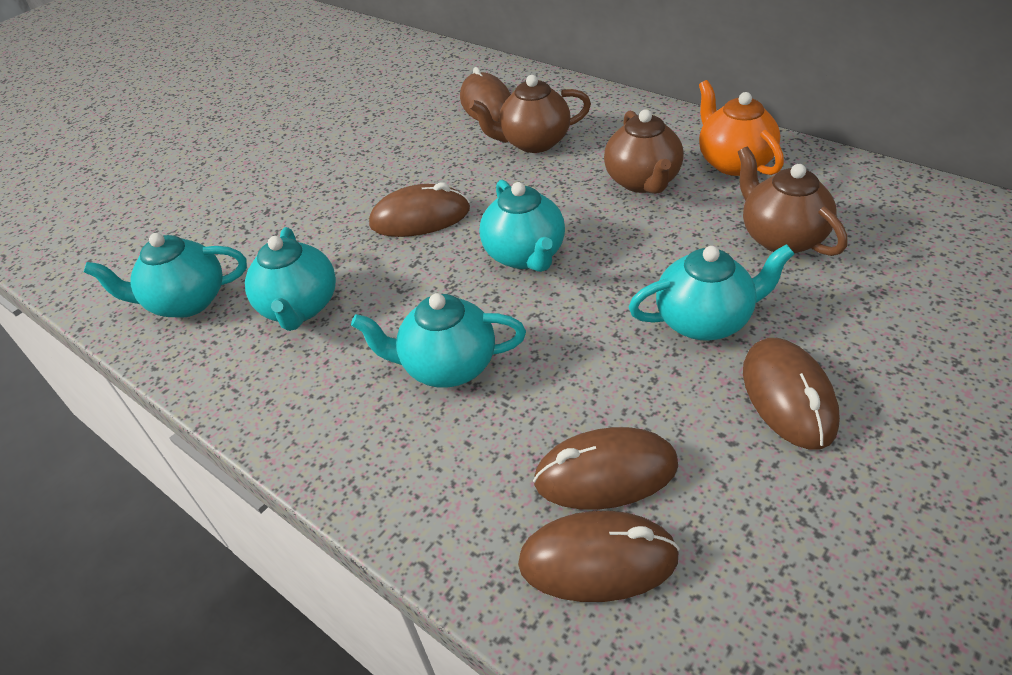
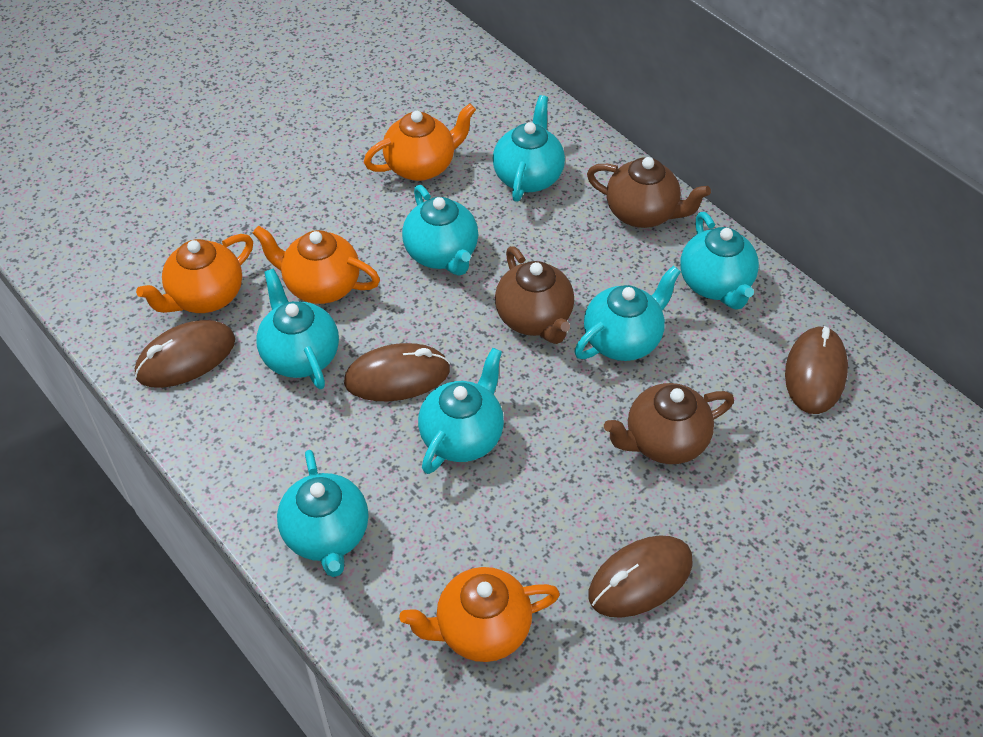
brown mouse: [369,182,470,237] [460,67,511,122] [518,511,680,602] [533,427,678,510] [743,338,840,449] = 5 -> [135,320,235,388] [344,343,450,401] [589,535,693,618] [785,326,848,414] = 4
orange teapot: [699,80,784,176] = 1 -> [136,234,253,313] [253,226,380,304] [364,103,476,181] [399,567,560,662] = 4
turquoise teapot: [84,233,247,318] [245,227,336,331] [351,293,526,388] [480,180,565,272] [629,244,794,341] = 5 -> [256,269,339,389] [277,450,368,577] [402,185,478,275] [418,348,504,474] [493,95,565,202] [574,266,681,361] [680,212,759,310] = 7

